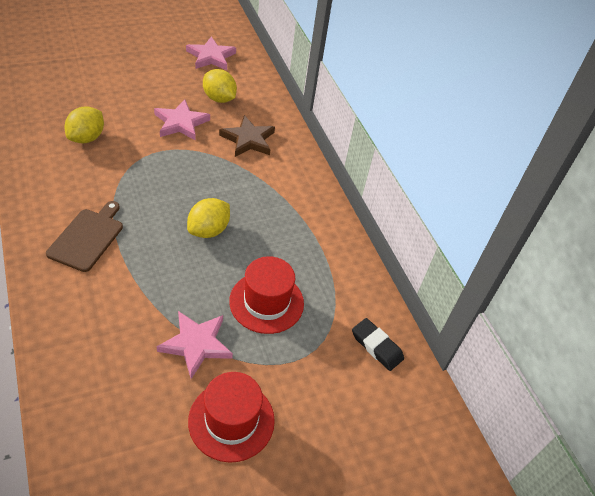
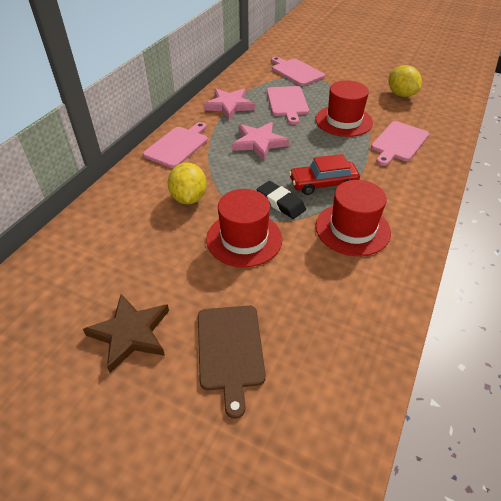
pink cutting board: none = 0 -> [143,122,208,168] [267,86,309,125] [271,57,325,86] [371,121,429,166] = 4
pink star: [154,99,210,141] [157,311,233,379] [186,37,236,70] = 3 -> [203,88,255,120] [232,122,289,160] = 2
red car: none = 0 -> [289,154,360,195] = 1
red hat: [188,372,275,463] [229,256,304,334] = 2 -> [206,189,283,267] [315,80,373,137] [316,180,391,256] = 3
yellow lemon: [65,107,104,143] [187,198,230,238] [203,69,237,103] = 3 -> [168,162,207,204] [389,65,422,97] = 2

